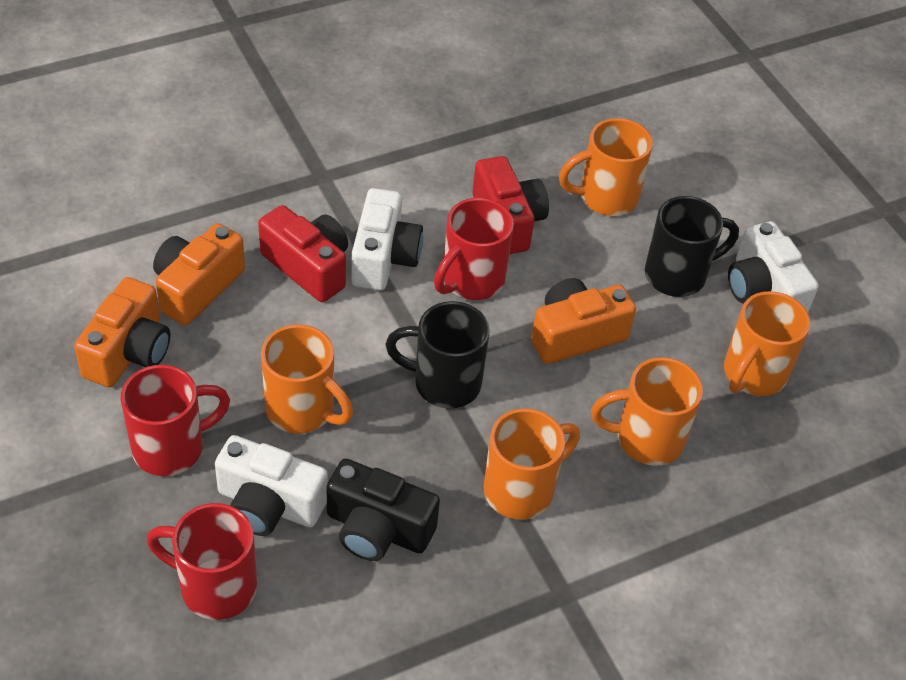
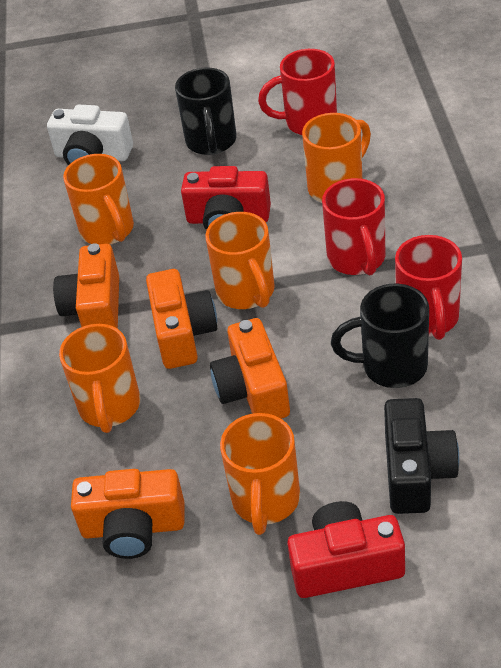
orange camera: [74,277,170,387] [153,223,245,325] [531,278,636,364] = 3 -> [53,243,119,329] [71,469,184,559] [146,269,217,369] [210,318,290,419] = 4
white camera: [215,435,328,536] [351,188,423,291] [728,221,819,312] = 3 -> [47,105,133,165] = 1

